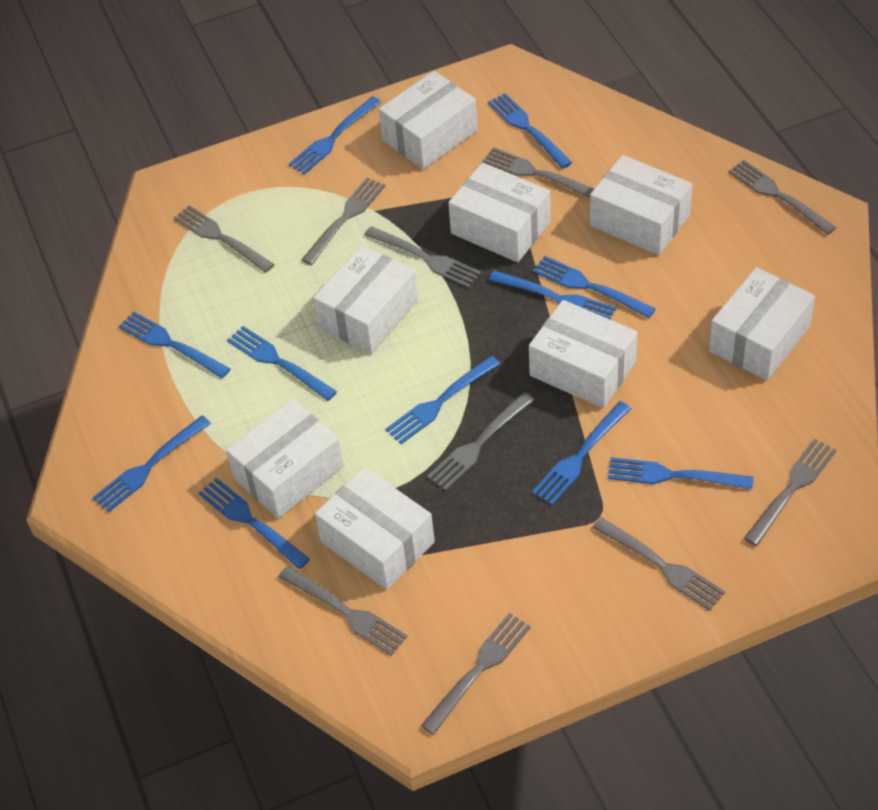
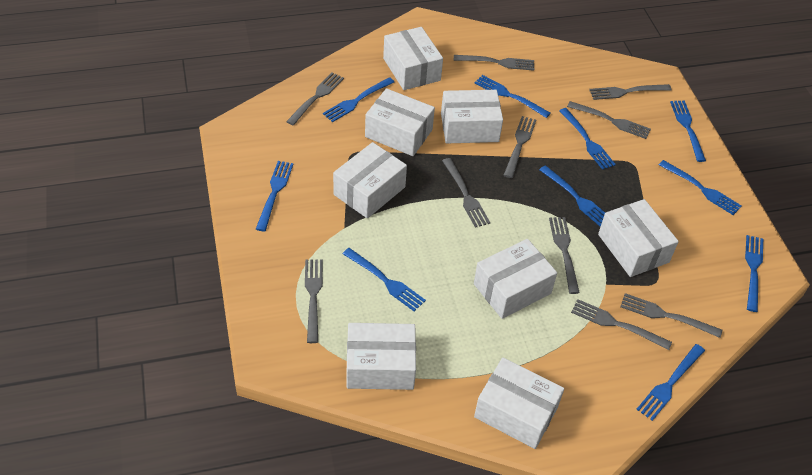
blue fork: [93,415,211,513] [119,311,230,378] [198,478,310,569] [227,326,337,401] [289,96,381,174] [385,356,500,444] [488,93,572,169] [489,270,616,319] [532,401,631,505] [533,256,656,318] [608,457,754,489] = 11 -> [256,161,294,231] [323,77,394,122] [343,248,426,311] [474,75,551,118] [539,165,605,227] [559,108,616,170] [636,344,705,421] [659,160,742,215] [670,101,706,162] [745,235,763,312] = 10

